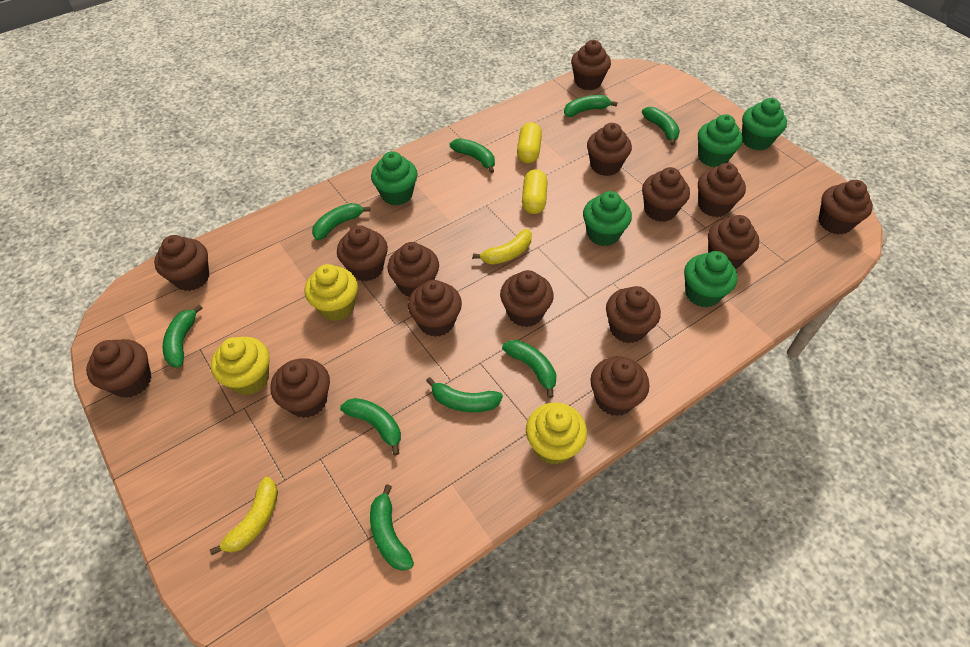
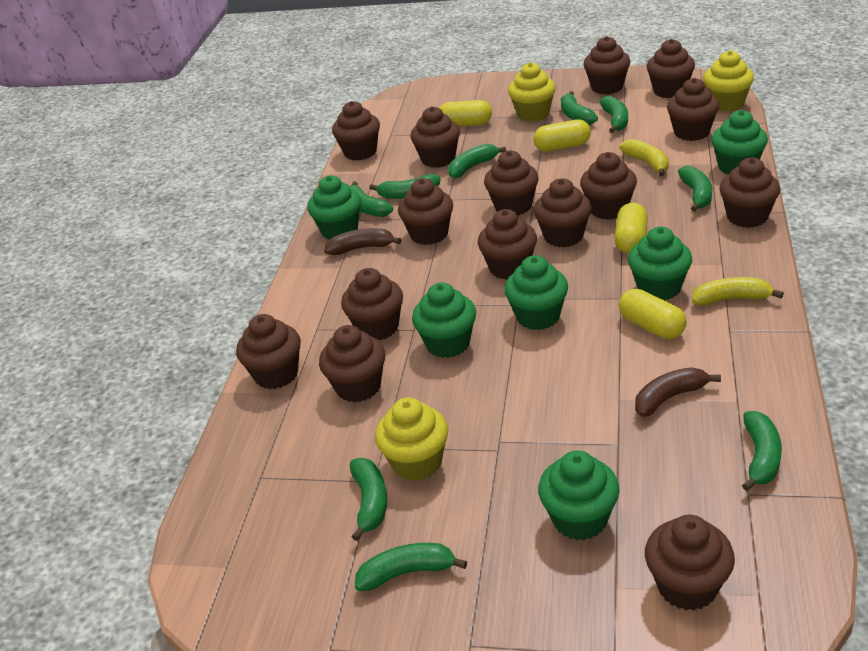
brown banana: none = 0 -> [324,228,401,255] [635,367,721,417] = 2
green cupcake: [371,151,418,206] [583,191,632,246] [684,251,738,307] [698,114,743,167] [742,98,787,150] = 5 -> [308,176,361,240] [412,283,476,358] [504,255,568,330] [538,451,620,540] [628,227,692,300] [711,110,768,175] = 6
yellow capsule: [517,122,542,163] [522,169,548,214] = 2 -> [440,100,492,126] [533,119,591,152] [615,203,648,254] [619,289,687,339] = 4

